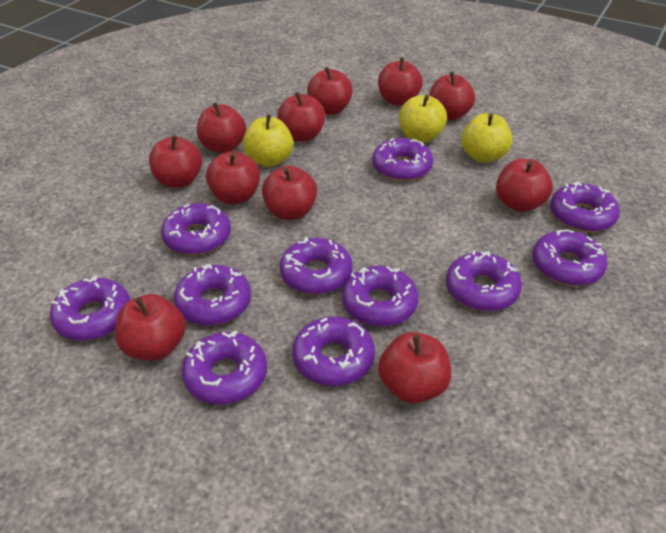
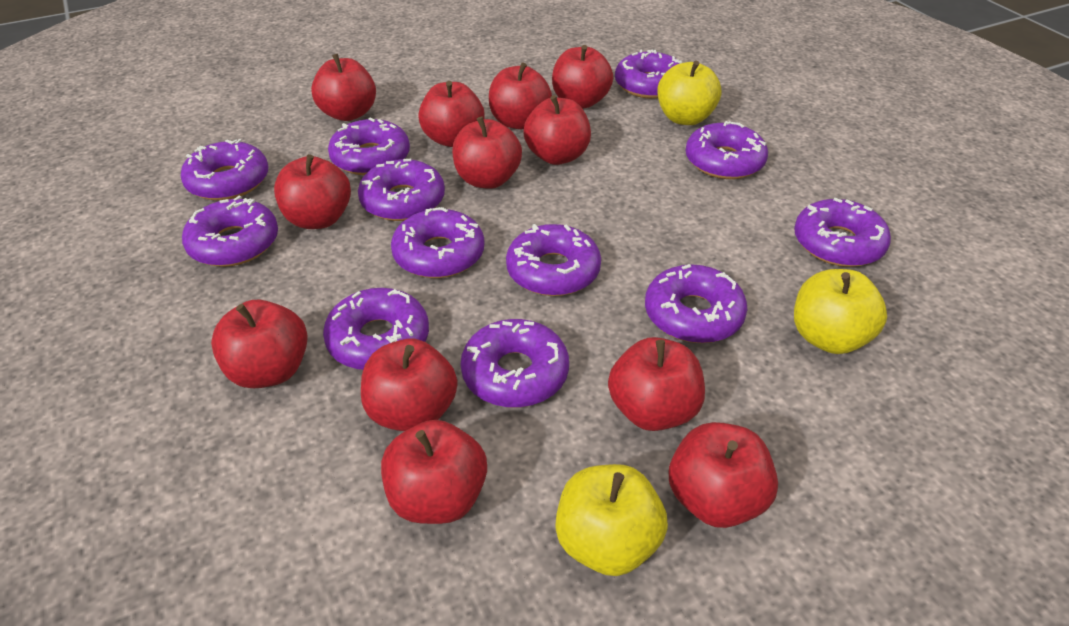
purple donut: [50,276,131,341] [161,203,231,255] [174,264,251,326] [182,331,267,404] [279,237,353,294] [292,317,375,386] [342,266,419,327] [372,138,433,181] [446,250,522,311] [532,229,607,286] [550,182,620,232] = 11 -> [181,139,268,200] [182,196,278,267] [323,288,429,370] [328,118,410,175] [358,159,445,221] [391,207,484,278] [461,319,569,407] [506,224,601,296] [615,50,682,99] [645,264,747,343] [685,121,768,179] [794,198,891,267] = 12
red apple: [115,294,186,361] [149,135,202,188] [197,102,246,153] [206,151,260,204] [262,166,317,220] [277,92,325,142] [307,67,353,115] [378,58,423,106] [378,332,451,404] [429,72,475,121] [496,159,553,212] = 11 -> [211,299,308,388] [274,154,351,229] [311,54,376,121] [361,339,457,431] [381,420,487,524] [418,81,485,147] [452,116,522,189] [489,62,552,129] [523,95,591,165] [552,45,613,108] [608,337,705,431] [669,422,778,528] = 12

